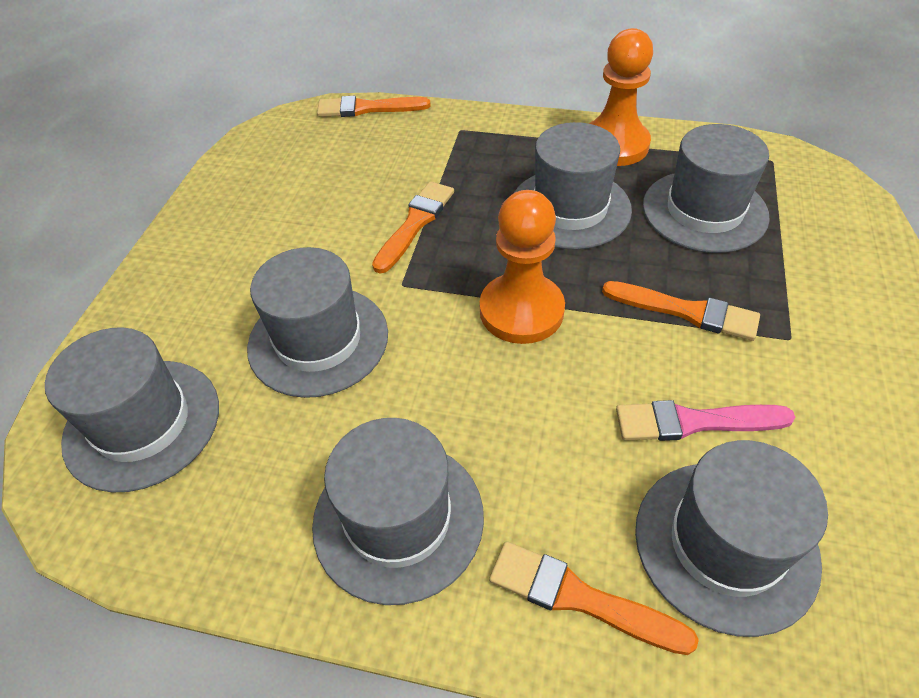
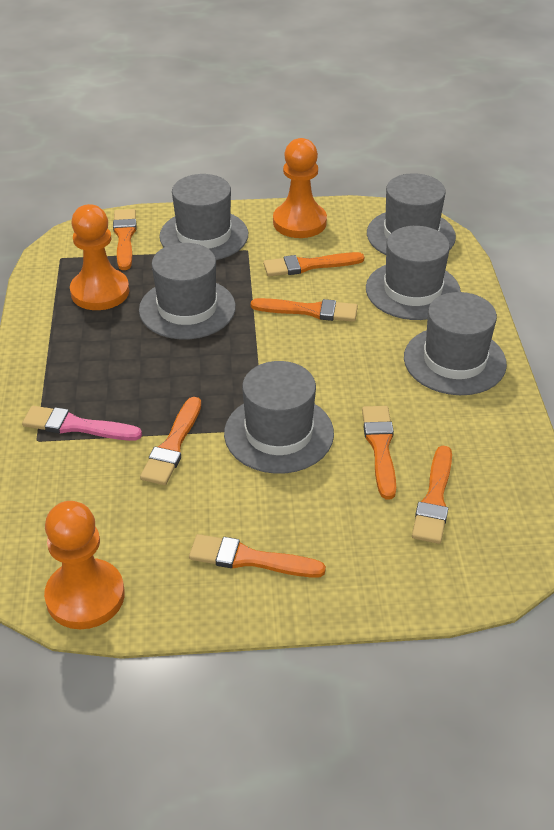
orange brush: [317,96,431,117] [372,181,454,273] [489,541,699,655] [602,281,760,341] = 4 -> [113,209,136,270] [140,397,201,485] [189,534,326,578] [251,298,358,322] [263,252,364,277] [362,406,396,499] [412,446,452,544] = 7
orange pawn: [480,190,565,344] [588,28,653,166] = 2 -> [44,501,125,629] [70,204,129,310] [273,138,327,238] = 3

